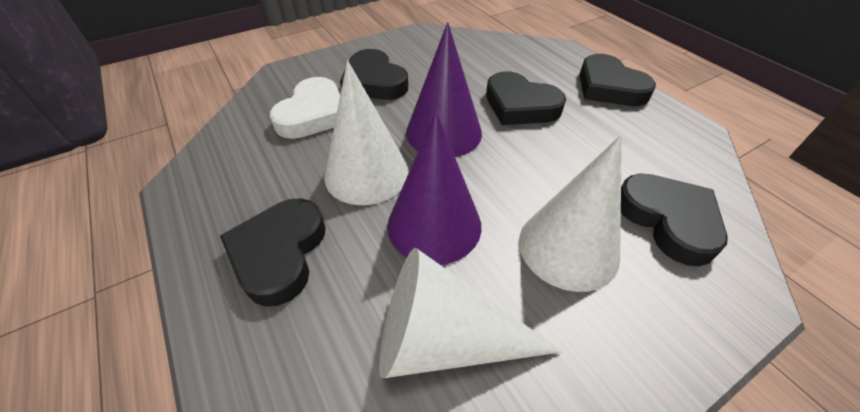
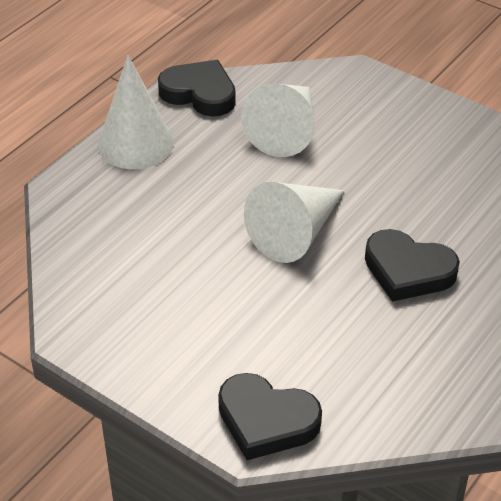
black heart: [220,198,325,307] [340,49,408,100] [486,71,566,125] [579,54,656,106] [621,174,728,266] = 5 -> [158,60,236,117] [218,373,322,460] [365,229,460,302] = 3
purple cone: [387,112,481,265] [406,22,482,157] = 2 -> none = 0
white heart: [270,77,340,139] = 1 -> none = 0

